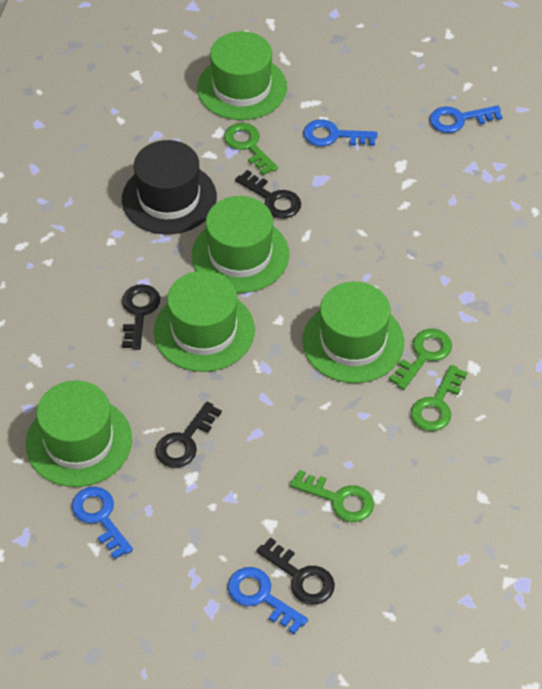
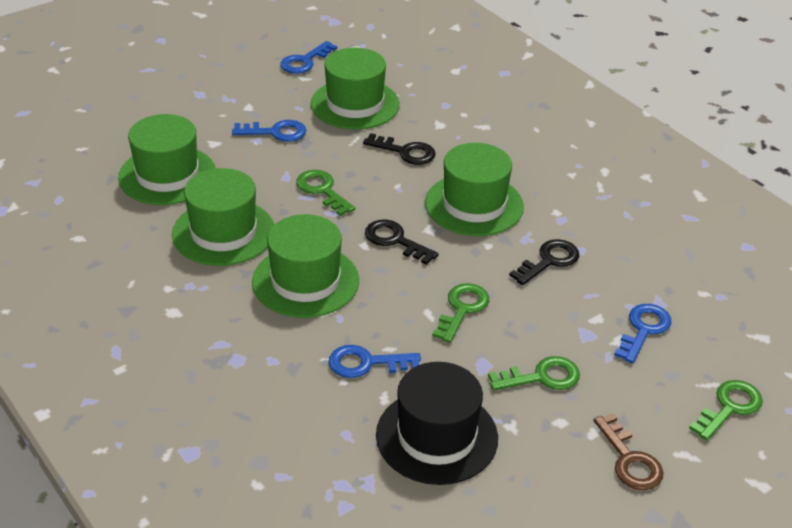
black key: [122,284,160,350] [155,401,222,468] [235,170,301,219] [256,537,335,605] = 4 -> [363,133,436,165] [365,219,439,265] [509,239,579,285] = 3
brown key: none = 0 -> [593,413,664,490] = 1

